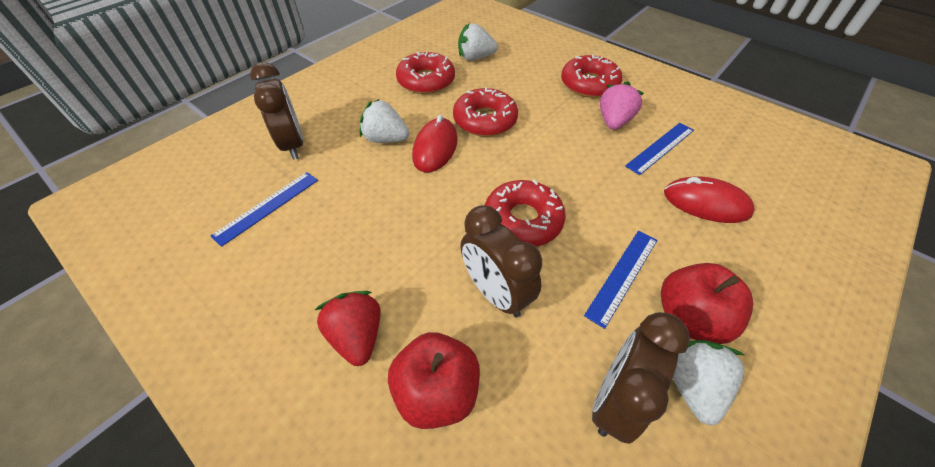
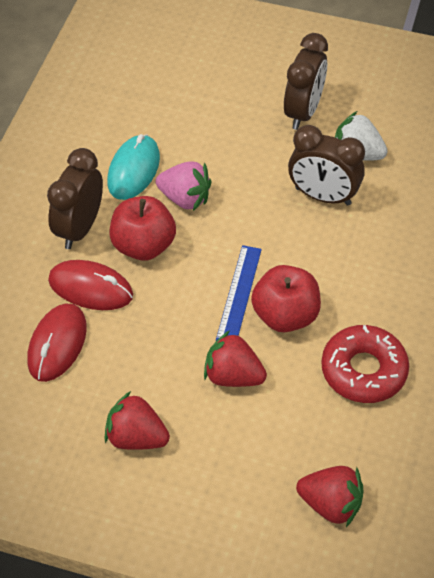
blue ruler: [211,172,318,247] [584,230,657,329] [625,123,694,175] = 3 -> [216,245,262,341] = 1
red donut: [396,52,455,94] [453,87,518,137] [484,180,566,247] [561,54,622,98] = 4 -> [321,325,409,403] = 1
red strawberry: [315,291,380,366] = 1 -> [104,391,170,450] [204,330,267,387] [296,466,364,527] = 3
turquoise mouse: none = 0 -> [107,134,160,200] = 1
white strawberry: [360,99,409,143] [458,23,498,61] [673,340,745,425] = 3 -> [335,111,388,161] = 1

